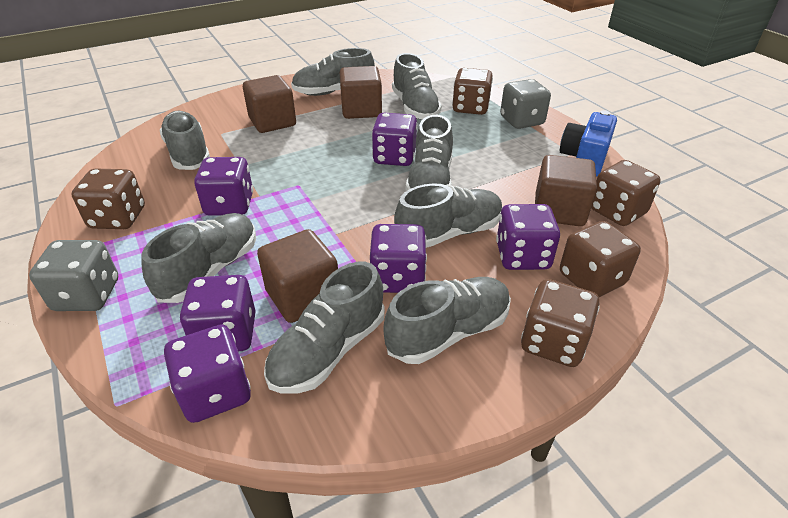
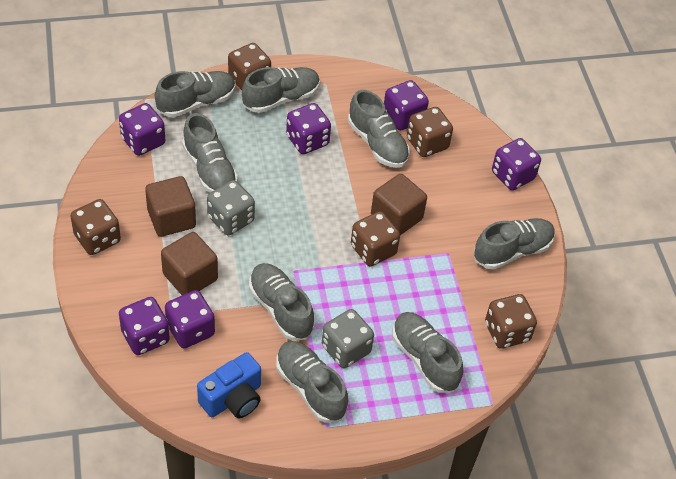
brown cube: [243,75,296,133] [257,229,338,323] [339,66,382,119] [535,155,597,226] = 4 -> [145,176,196,237] [161,232,218,295] [371,174,427,235] = 3

